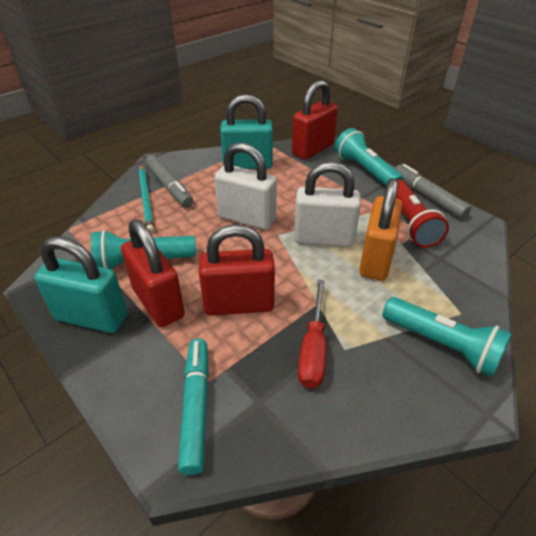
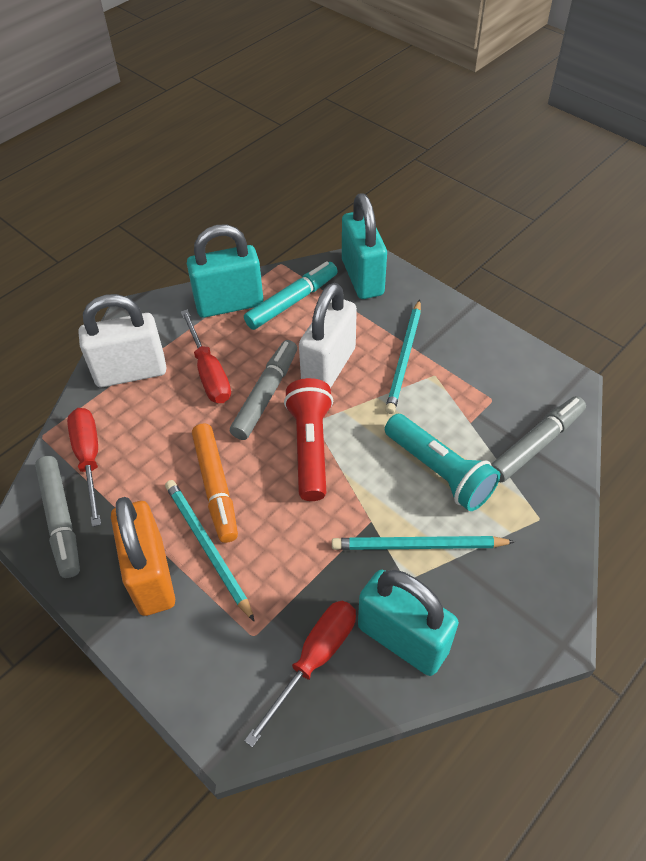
grey marker: [145,155,193,207] [395,164,471,219] = 2 -> [35,456,80,578] [230,340,297,440] [491,396,586,482] = 3
orange marker: none = 0 -> [192,423,238,543] = 1
red padlock: [121,219,185,327] [199,224,275,316] [292,80,338,160] = 3 -> none = 0
red screwdriver: [298,280,326,389] = 1 -> [67,408,101,527] [181,310,231,403] [244,601,356,747] = 3
turquoise flashlight: [91,230,196,269] [335,128,403,186] [383,297,512,377] = 3 -> [385,414,500,511] = 1
turquoise padlock: [34,237,128,333] [220,94,273,169] = 2 -> [187,225,263,318] [342,193,387,299] [358,570,459,676] = 3
turquoise pencil: [139,165,154,233] = 1 -> [165,480,255,622] [332,536,515,550] [385,299,421,414] = 3

